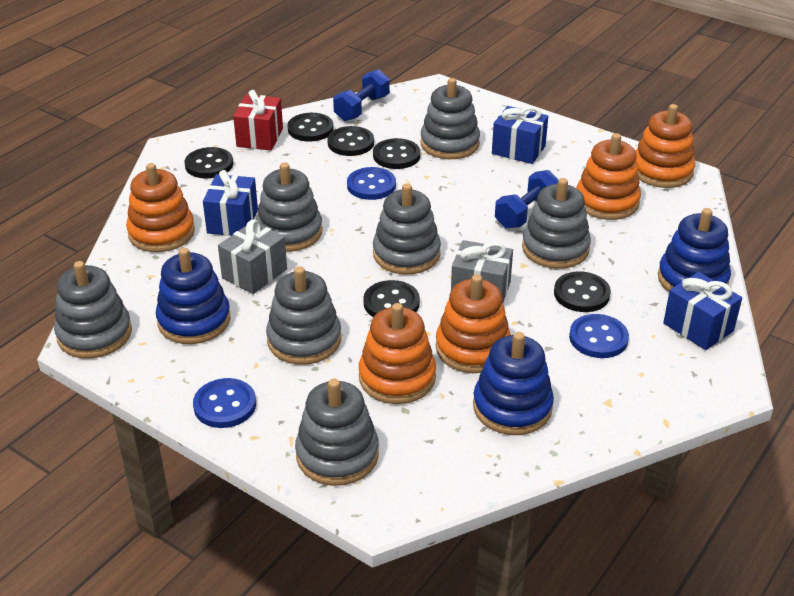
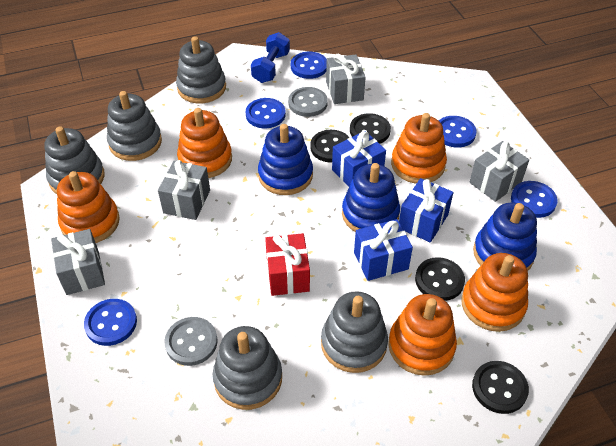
black button: [184,147,233,178] [287,113,334,142] [327,126,374,156] [363,280,420,317] [373,138,420,169] [554,271,611,312] = 6 -> [310,130,350,163] [350,113,391,144] [415,257,465,301] [472,361,529,414] = 4
blue button: [193,378,256,428] [347,167,396,200] [569,314,629,358] = 3 -> [84,299,137,346] [246,98,286,128] [291,52,327,79] [439,116,477,148] [511,181,558,218] = 5
blue dumbbell: [333,69,390,121] [495,170,558,229] = 2 -> [251,32,290,83] = 1
grey button: none = 0 -> [164,317,218,366] [288,87,328,117] = 2
grey gift: [218,219,287,294] [451,240,513,303] = 2 -> [51,229,105,295] [158,160,210,220] [326,54,366,104] [469,141,529,202] = 4
grey stacking toy: [54,261,132,359] [256,162,322,252] [266,266,341,365] [295,379,379,486] [373,183,441,274] [420,78,480,159] [522,178,591,269] = 7 -> [44,126,105,194] [107,91,162,161] [176,36,226,103] [213,326,282,410] [321,291,388,373] = 5

